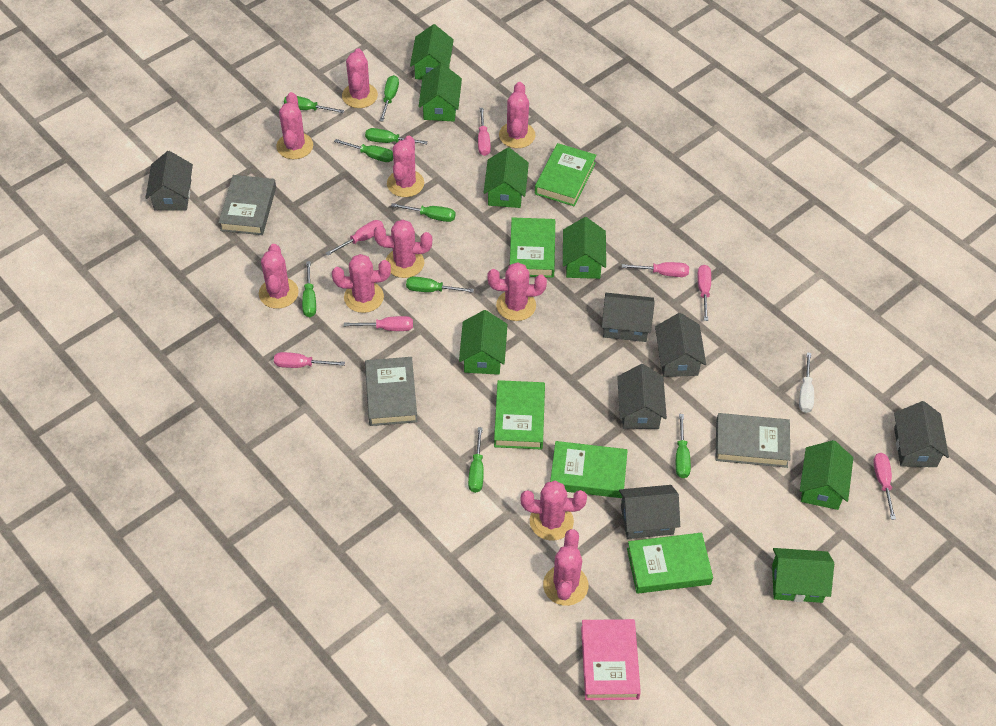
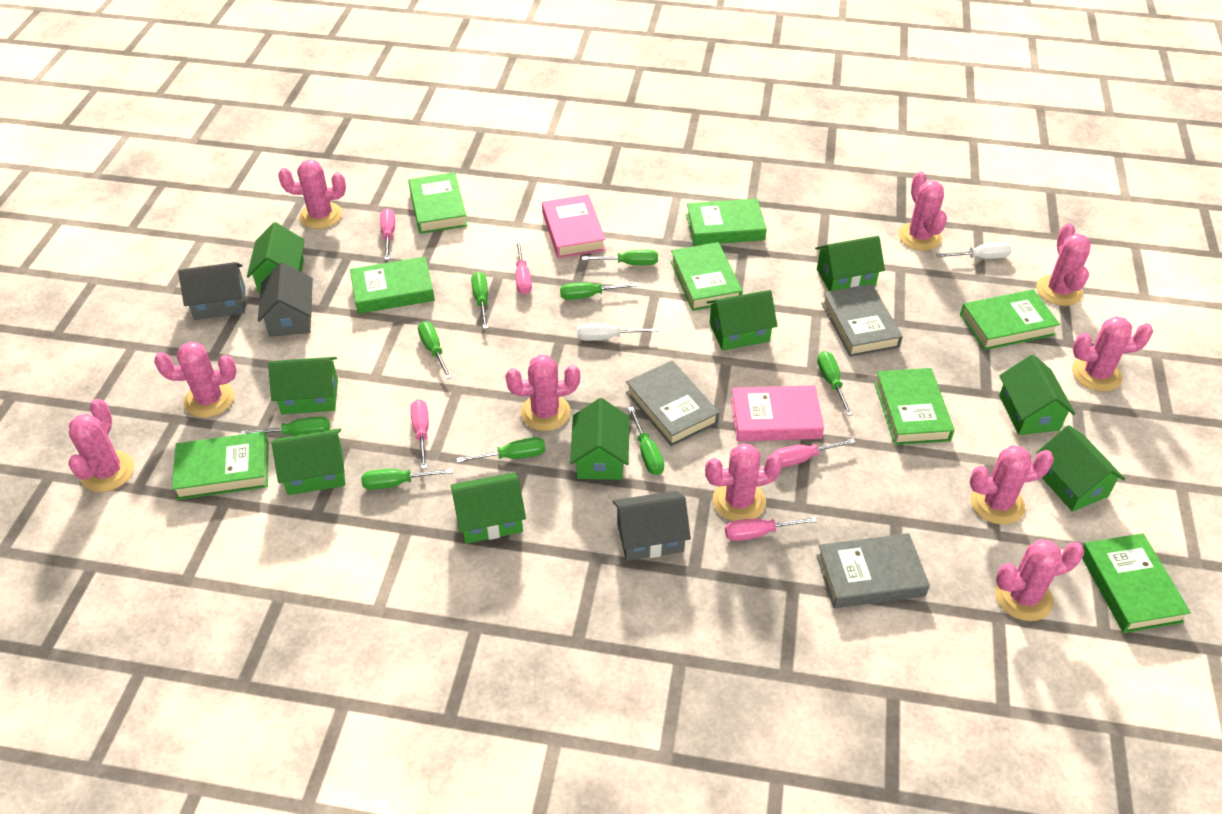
green book: [494,380,545,449] [510,217,555,278] [535,143,596,206] [550,441,628,498] [627,533,713,594] = 5 -> [172,432,269,500] [350,257,435,314] [408,172,468,234] [671,242,743,311] [686,198,767,245] [874,368,955,445] [960,289,1060,350] [1082,533,1191,633] = 8
green house: [410,24,454,80] [418,63,462,122] [459,310,508,375] [484,148,529,208] [563,217,606,279] [772,548,834,603] [800,440,853,510] = 7 -> [247,222,305,293] [268,357,338,414] [272,428,345,495] [450,472,526,544] [570,398,629,480] [707,290,777,351] [815,236,885,291] [999,354,1075,435] [1037,425,1125,512] = 9
grey house: [145,151,193,211] [602,293,655,342] [617,364,667,429] [619,485,680,539] [655,313,706,377] [894,401,949,467] = 6 -> [178,262,245,320] [258,262,313,337] [613,491,691,561] = 3
pink book: [581,619,641,700] = 1 -> [542,194,606,258] [731,385,824,441] = 2
pink screwdriver: [274,352,345,368] [326,220,384,256] [344,316,413,331] [478,108,491,156] [622,262,689,277] [698,265,711,321] [873,453,896,520] = 7 -> [380,208,395,260] [410,399,429,469] [515,240,532,295] [725,517,818,541] [772,438,856,467] = 5
white screwdriver: [799,353,814,413] = 1 -> [577,324,658,341] [936,242,1012,259] = 2

